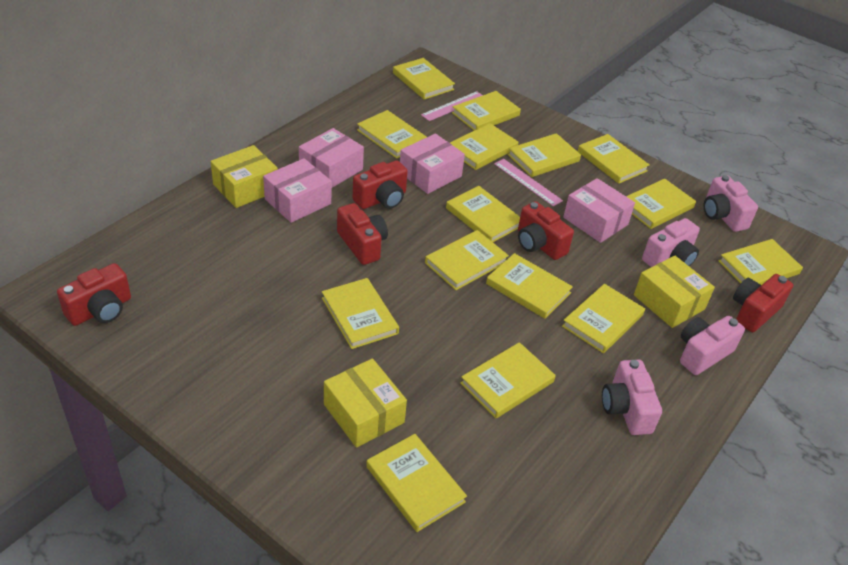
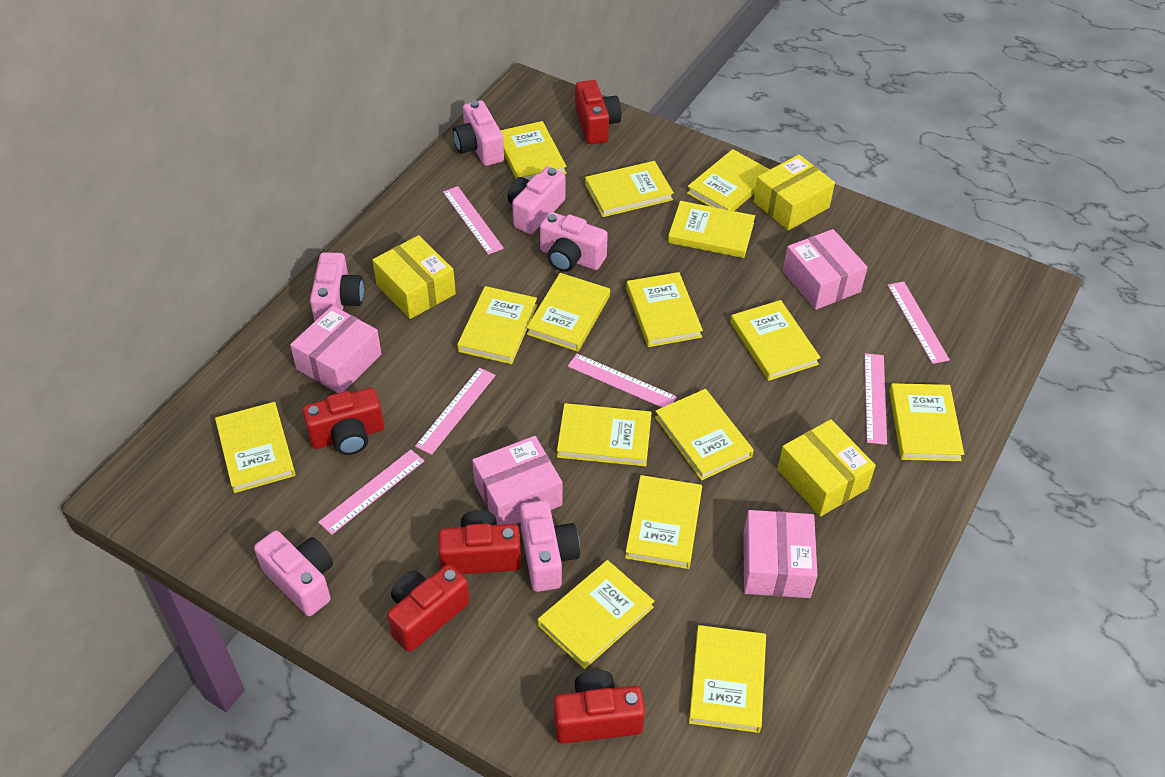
pink camera: [602,360,662,435] [642,218,700,267] [680,316,745,375] [703,175,758,232] = 4 -> [254,531,333,616] [310,252,364,321] [453,100,504,166] [508,167,565,234] [520,500,580,592] [540,212,608,272] = 6
pink ruler: [421,91,483,121] [494,159,563,206] = 2 -> [318,449,424,535] [415,368,496,455] [443,186,504,255] [568,354,677,408] [864,353,887,445] [887,281,950,364] = 6

